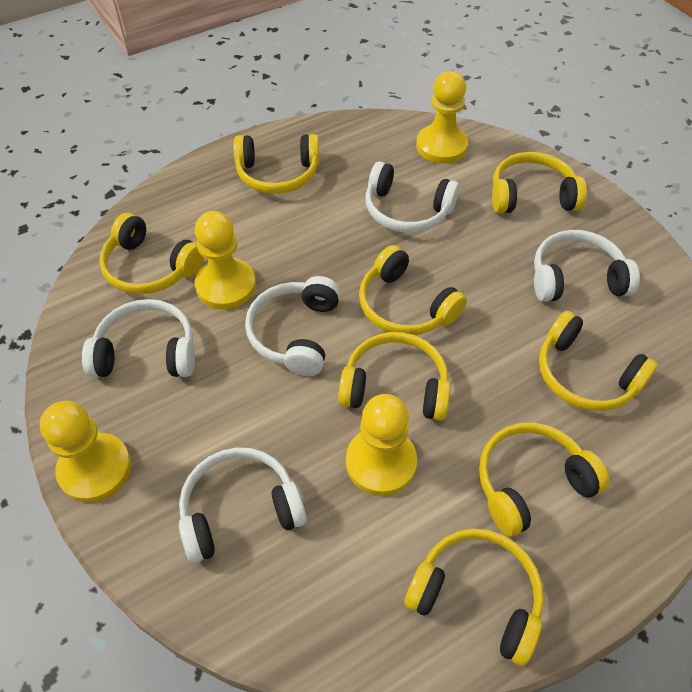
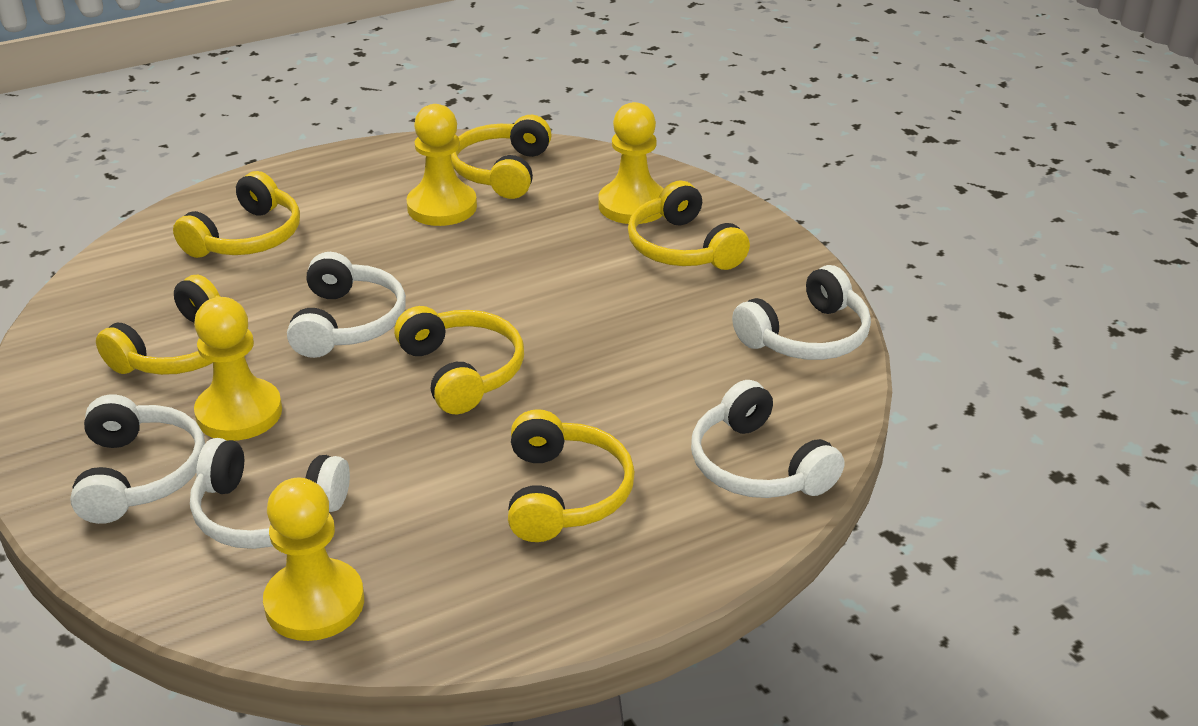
yellow headphones: [99,213,204,294] [234,134,319,194] [338,332,451,421] [359,245,467,335] [404,528,544,666] [479,422,609,537] [492,152,587,213] [539,311,658,411] = 8 -> [96,275,220,375] [173,171,300,258] [394,306,524,414] [450,115,552,199] [508,409,635,542] [628,180,750,270] = 6

